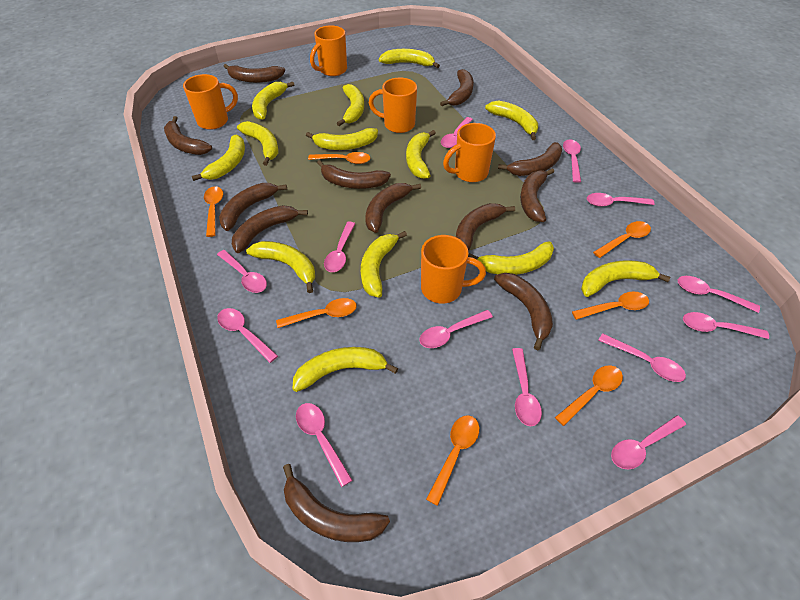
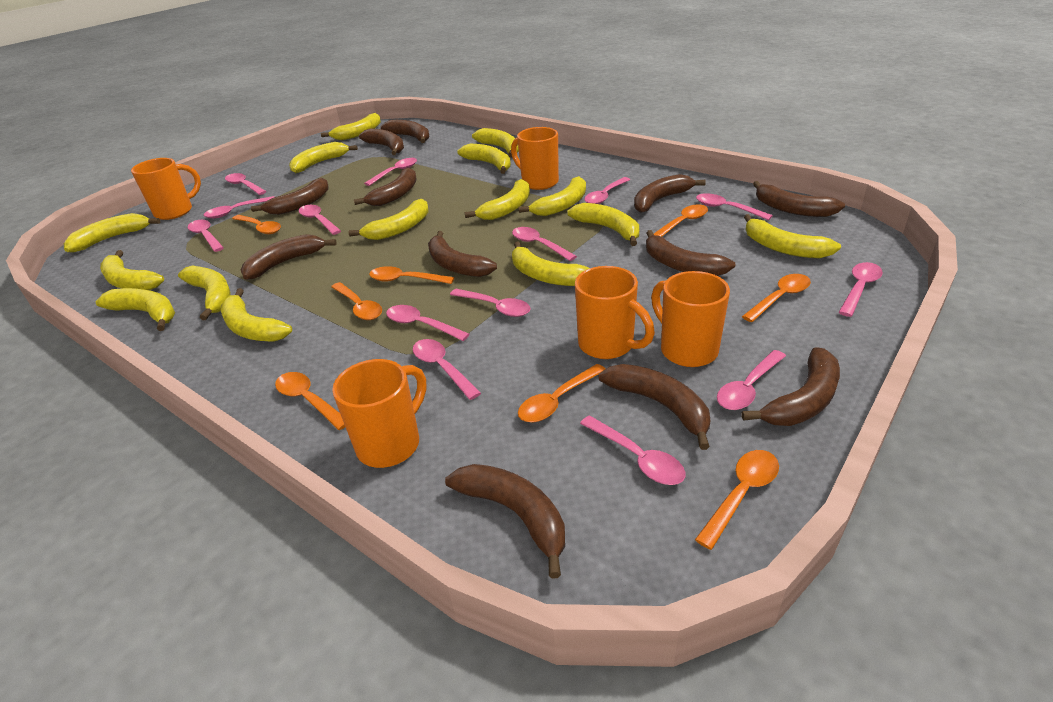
orange spoon: [204,186,223,237] [276,298,357,328] [308,152,370,164] [426,415,479,506] [555,365,623,426] [572,292,649,320] [593,221,651,258] = 7 -> [232,215,281,234] [275,372,345,430] [331,282,382,320] [369,266,454,284] [518,364,605,423] [654,204,708,237] [695,450,779,550] [742,274,811,322] = 8
pink spoon: [217,250,267,293] [217,308,278,363] [296,403,352,487] [324,221,355,272] [419,310,493,348] [441,117,473,148] [512,348,542,426] [563,139,581,183] [587,193,655,207] [598,333,686,382] [611,415,686,469] [678,276,760,313] [683,312,769,339] = 13 -> [188,220,224,252] [204,196,275,218] [225,173,267,195] [299,205,341,235] [364,158,417,186] [386,305,470,341] [413,339,481,400] [450,289,530,317] [512,227,577,261] [580,415,686,485] [584,177,630,204] [696,193,773,220] [717,350,786,410] [838,262,883,317] = 14
yellow banana: [192,135,245,181] [237,121,278,166] [246,241,315,293] [252,82,294,120] [292,347,398,392] [306,128,378,150] [337,84,364,126] [361,231,407,298] [379,49,440,68] [406,130,436,179] [468,241,554,275] [485,101,538,140] [581,260,670,297] = 13 -> [64,213,160,253] [96,288,175,331] [100,250,164,290] [178,266,231,320] [221,288,292,342] [289,142,358,173] [321,113,381,140] [348,199,429,240] [458,144,511,174] [465,179,530,220] [472,128,519,157] [512,241,590,286] [518,176,586,216] [567,203,639,246] [744,214,841,258] = 15

